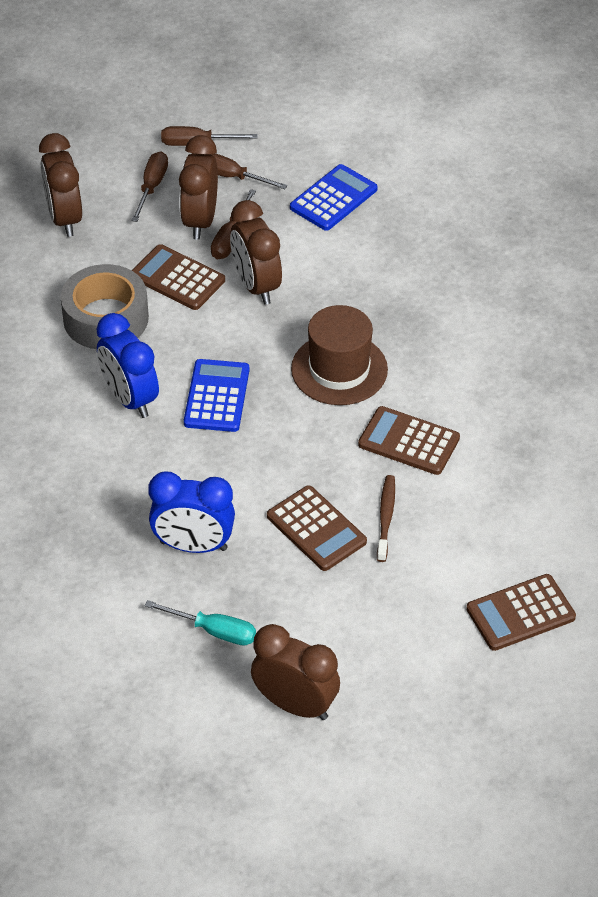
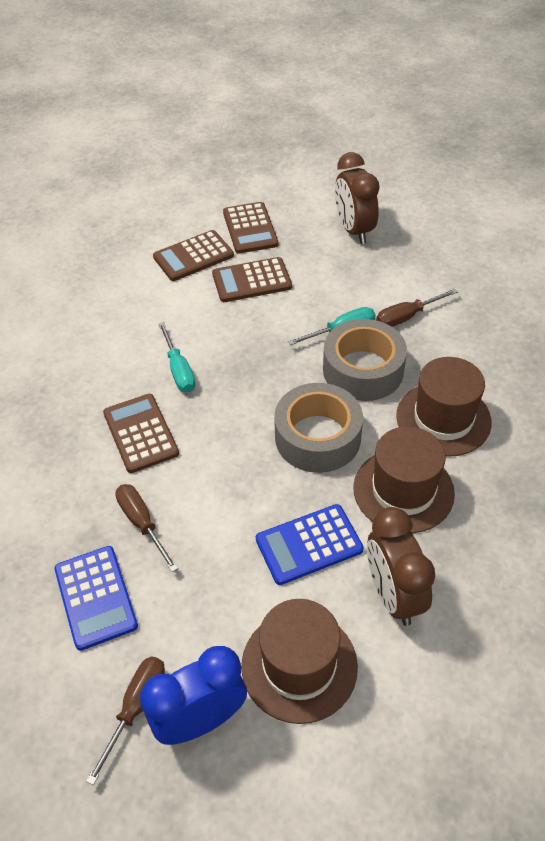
blue clock: [96,313,159,418] [148,471,235,553] = 2 -> [140,646,247,745] = 1
brown clock: [39,133,82,237] [179,135,218,239] [230,200,282,305] [251,624,340,720] = 4 -> [335,152,380,244] [367,507,435,626] = 2
brown hat: [291,305,388,405] = 1 -> [241,599,358,724] [353,427,455,533] [396,357,492,457] = 3
brown screwdriver: [131,151,168,222] [161,126,258,146] [210,153,288,189] [211,189,256,260] = 4 -> [86,656,165,785] [115,484,178,572] [376,289,458,327] = 3
brown toothbrush: [377,475,395,562] = 1 -> none = 0
grey tape: [61,264,149,349] = 1 -> [274,383,363,473] [323,319,407,401] = 2
turquoise screwdriver: [145,600,256,646] = 1 -> [158,322,195,392] [288,307,376,345] = 2

